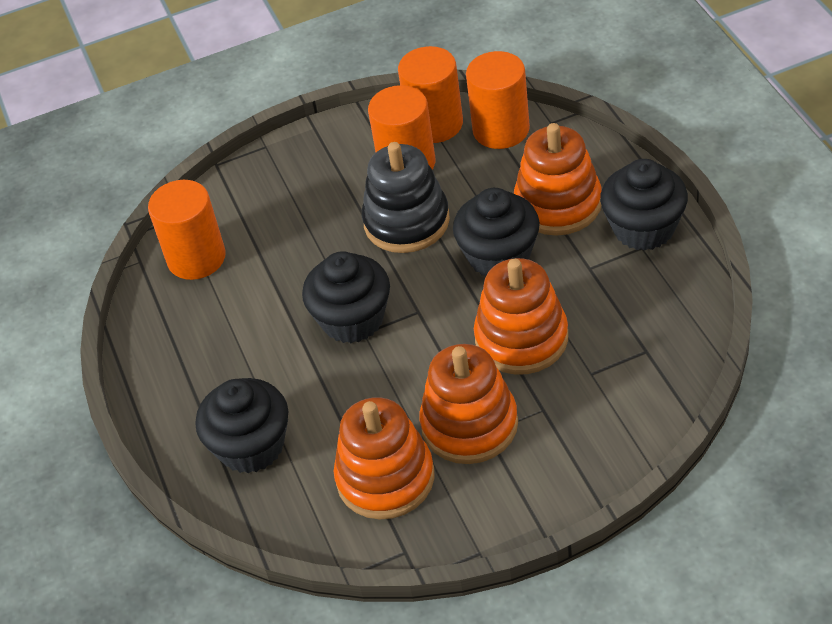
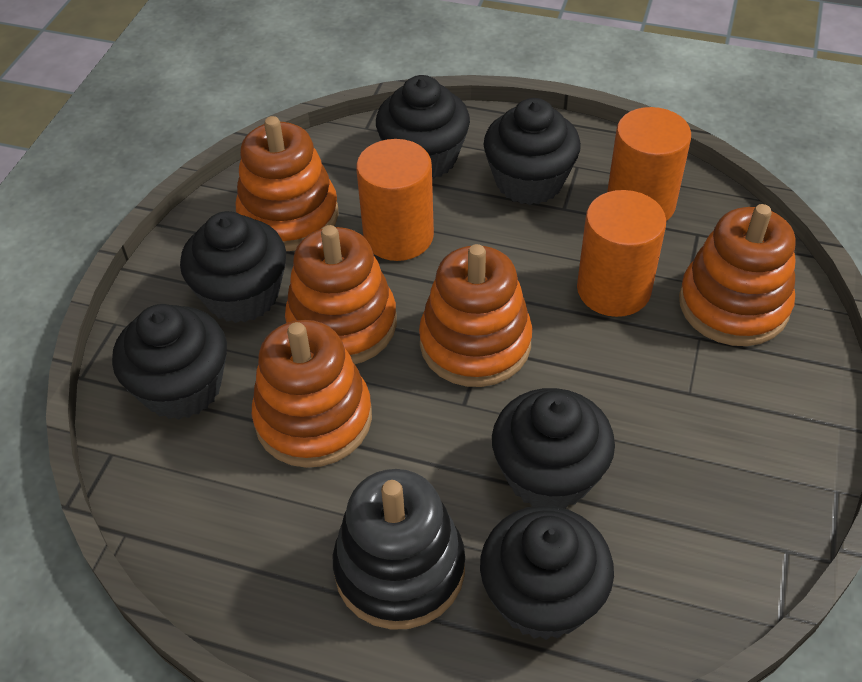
black cupcake: [195,378,289,473] [302,251,390,343] [453,188,540,275] [600,159,688,251] = 4 -> [112,304,227,420] [180,211,286,323] [376,75,470,179] [480,505,614,640] [483,98,581,205] [492,388,615,509] = 6
orange cylinder: [148,180,226,280] [368,85,435,170] [398,46,463,143] [466,51,530,149] = 4 -> [356,139,434,261] [577,190,666,317] [607,107,691,221] = 3
orange stacking toy: [334,397,435,520] [420,344,518,464] [474,258,568,375] [514,123,601,236] = 4 -> [236,116,339,251] [252,320,372,468] [285,225,397,364] [419,244,532,387] [679,204,796,346] = 5

